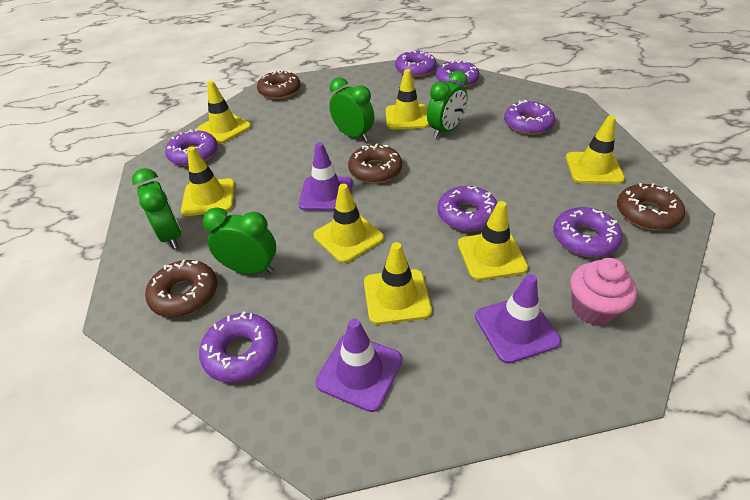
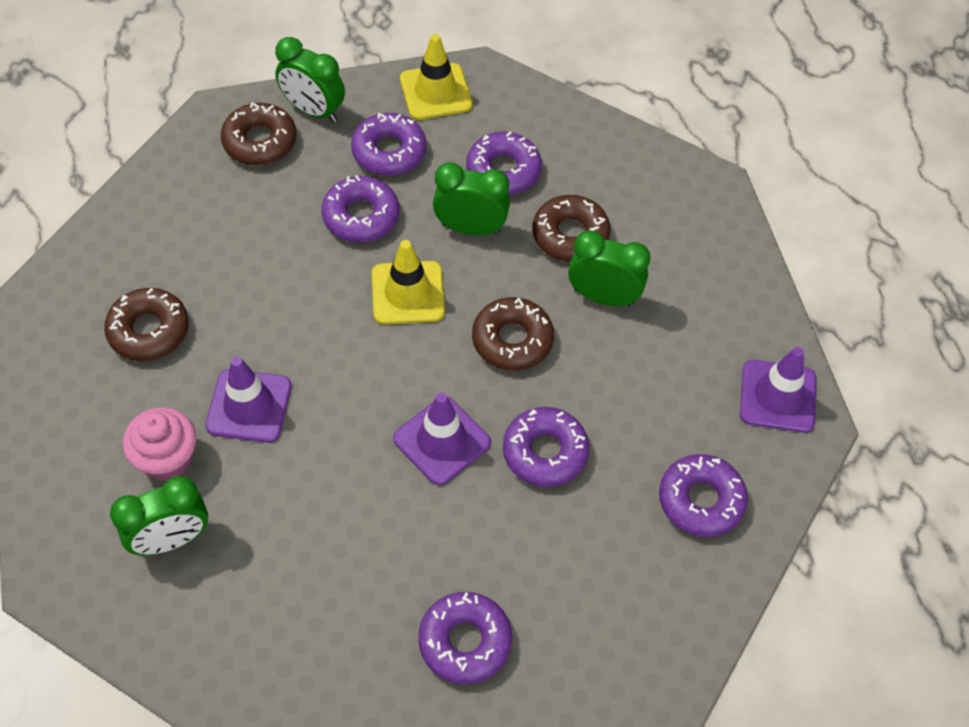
purple donut: [165,129,218,166] [199,312,278,383] [395,50,437,77] [436,60,479,88] [438,186,497,231] [504,100,555,135] [553,207,622,257] = 7 -> [321,175,399,242] [351,113,426,176] [418,592,512,684] [466,131,542,195] [503,407,589,487] [659,454,748,537] = 6
yellow traffic cone: [181,146,235,216] [197,81,251,144] [314,184,384,263] [364,242,432,325] [386,69,429,130] [458,201,528,280] [566,116,625,184] = 7 -> [372,240,445,325] [400,34,473,120] = 2

